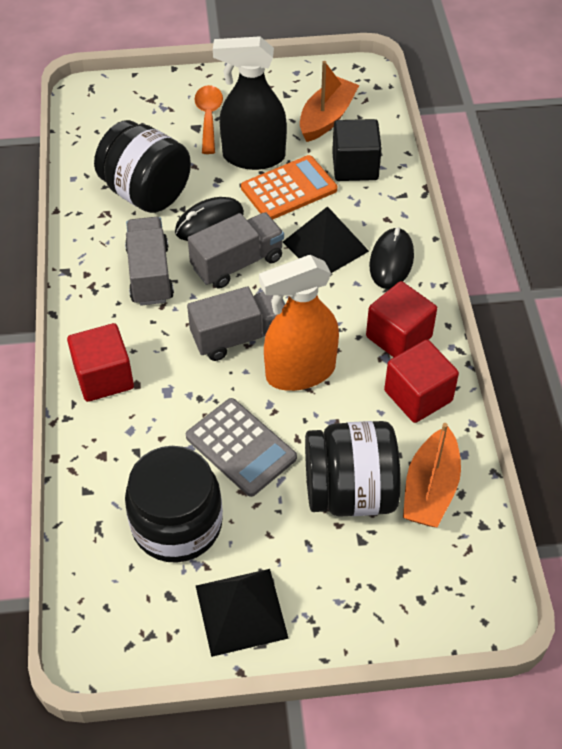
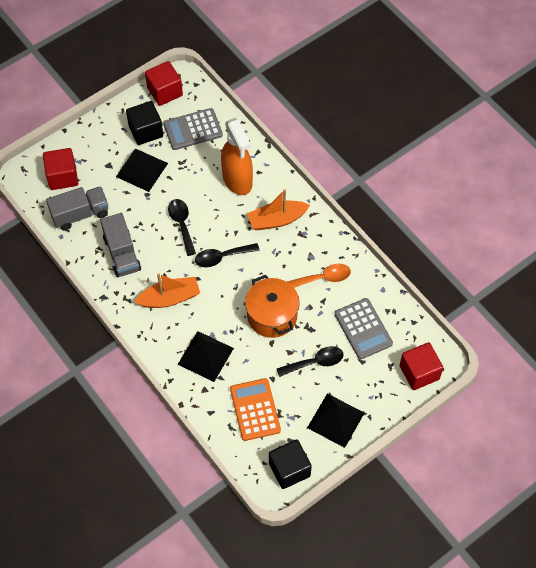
black cube: [332,119,382,181] = 1 -> [126,101,163,145] [269,439,312,489] = 2
black jar: [94,120,191,213] [125,446,223,563] [305,421,401,517] = 3 -> none = 0
black mouse: [175,197,244,241] [369,228,414,289] = 2 -> none = 0
black pyramid: [196,569,289,657] [283,206,369,273] = 2 -> [116,148,168,192] [177,331,234,382] [307,393,364,448] = 3
black spoon: none = 0 -> [168,199,196,256] [195,243,260,267] [277,346,343,377] = 3
black spray bottle: [213,36,287,170] = 1 -> none = 0
grey calculator: [186,398,297,497] = 1 -> [163,108,223,150] [335,298,393,359] = 2
grey truck: [125,217,174,306] [187,286,285,361] [188,212,284,288] = 3 -> [46,186,108,231] [100,213,141,277] = 2
orange pot: none = 0 -> [245,275,300,338] = 1

